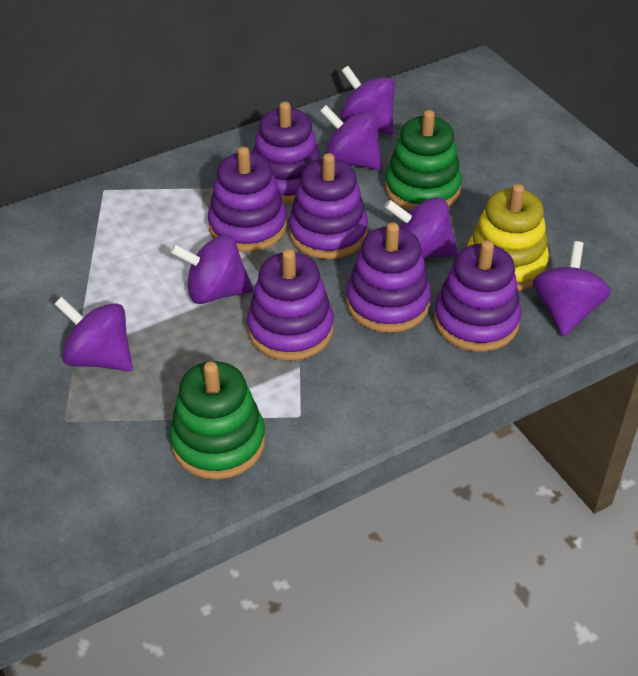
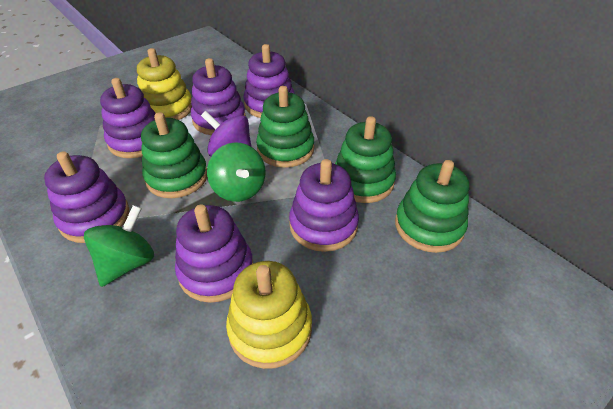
green spinning top: none = 0 -> [84,205,154,287] [207,142,266,202] = 2
green stacking toy: [170,361,266,480] [385,110,462,211] = 2 -> [141,112,207,198] [256,86,314,168] [335,116,396,203] [395,160,469,253] = 4
purple spinning top: [54,297,133,371] [170,235,254,304] [320,105,382,170] [340,66,395,135] [385,197,458,258] [532,241,611,337] = 6 -> [201,111,252,156] = 1
yellow stacking toy: [467,184,549,291] = 1 -> [137,48,192,120] [226,261,312,369] = 2

